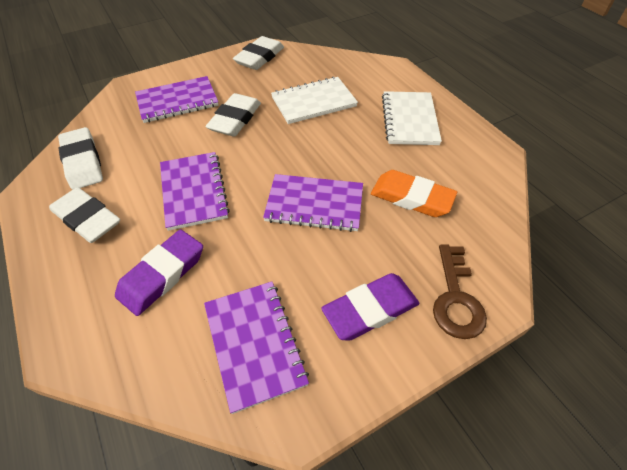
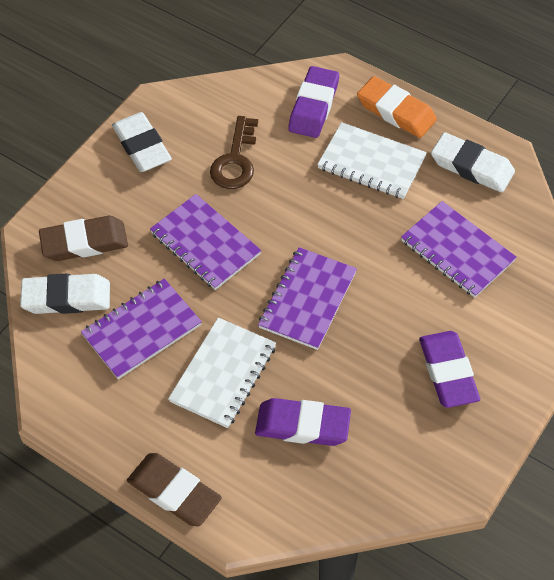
brown eraser: none = 0 -> [39,216,128,261] [127,453,222,526] = 2
purple eraser: [115,229,203,316] [321,273,420,341] = 2 -> [255,398,351,446] [288,66,339,138] [419,331,480,408] = 3
white eraser: [49,187,120,243] [58,127,103,190] [205,93,261,137] [233,36,284,70] = 4 -> [20,273,110,314] [112,112,172,172] [431,132,515,193] = 3

